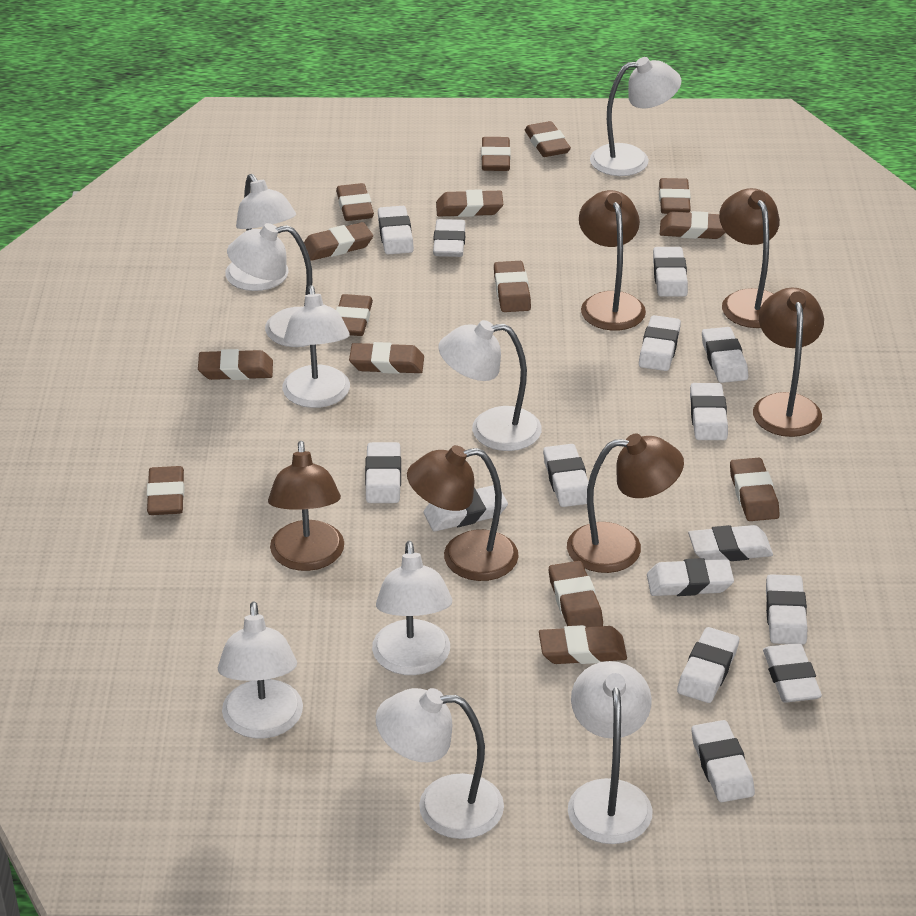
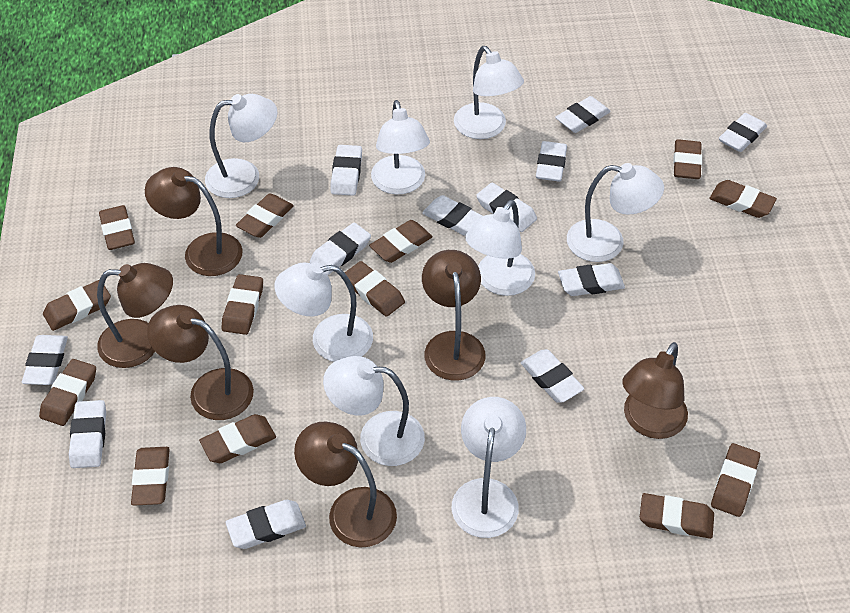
brown eraser: [147,466,185,515] [198,349,273,380] [304,222,373,261] [336,183,374,221] [336,294,373,336] [349,342,424,374] [436,189,503,217] [481,137,511,171] [494,261,531,312] [525,121,571,157] [539,625,627,664] [549,561,603,627] [659,178,691,214] [660,211,726,239] [730,458,780,521] = 15 -> [39,359,96,426] [43,280,111,331] [99,205,135,250] [131,447,170,506] [199,414,276,463] [222,274,263,335] [236,193,294,238] [345,261,405,317] [369,220,433,263] [640,493,714,539] [673,139,702,179] [709,180,777,218] [711,443,760,517] = 13
white eraser: [365,442,401,503] [378,206,414,254] [423,485,508,531] [433,219,466,257] [543,444,589,507] [639,315,681,371] [647,558,734,596] [653,247,688,297] [677,627,739,703] [688,525,773,561] [690,383,728,440] [691,720,755,802] [702,327,748,383] [763,643,822,703] [766,574,808,645] = 15 -> [22,335,68,385] [69,400,106,468] [225,500,306,549] [310,222,371,275] [330,145,362,196] [422,195,483,236] [476,183,537,232] [521,349,584,403] [536,141,567,182] [555,96,611,133] [558,263,625,296] [719,113,767,152] = 12
white lamp: [218,601,303,739] [225,174,296,291] [227,223,312,347] [282,285,350,408] [372,541,452,675] [376,688,504,839] [438,320,542,451] [568,661,653,844] [590,57,681,176] = 9 -> [205,94,277,198] [274,262,373,362] [323,356,425,466] [371,100,430,194] [452,397,526,538] [454,46,524,139] [465,200,535,296] [567,163,664,262] = 8

